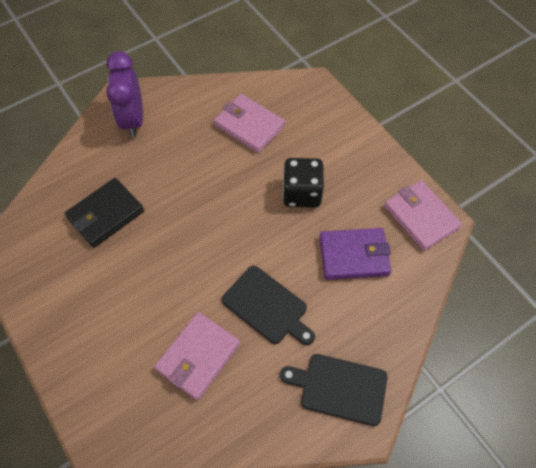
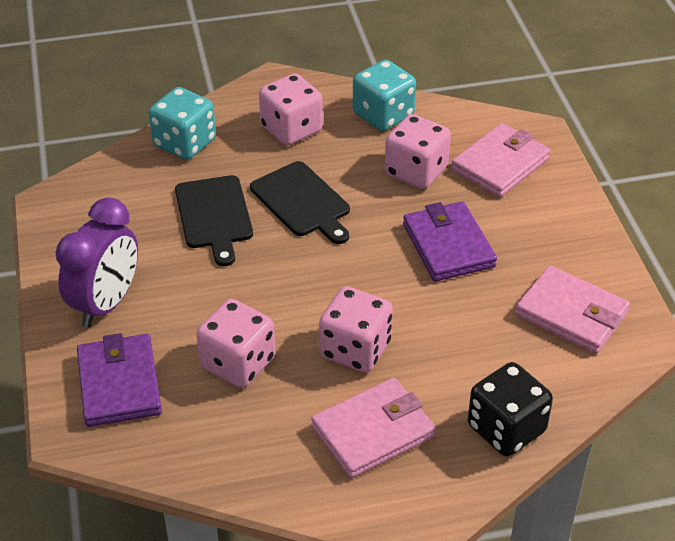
black wallet: [65,178,144,248] = 1 -> none = 0
pink dice: none = 0 -> [197,299,275,388] [259,73,323,146] [319,286,393,373] [385,114,451,189] = 4
purple wallet: [320,228,391,280] = 1 -> [77,333,162,427] [403,201,497,281] = 2
turquoise dice: none = 0 -> [149,87,216,160] [353,60,416,131] = 2

